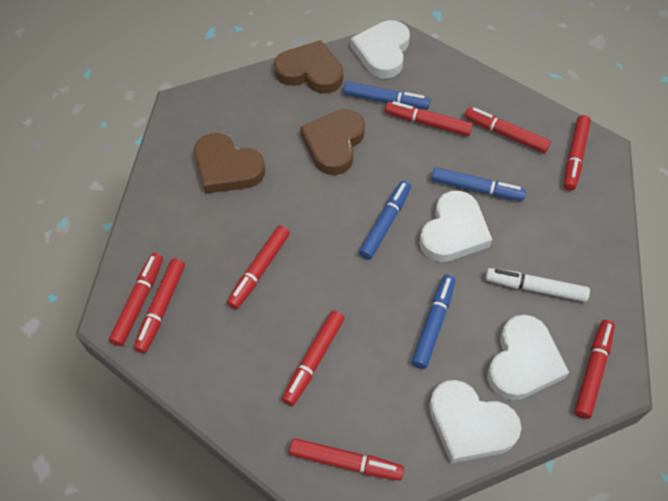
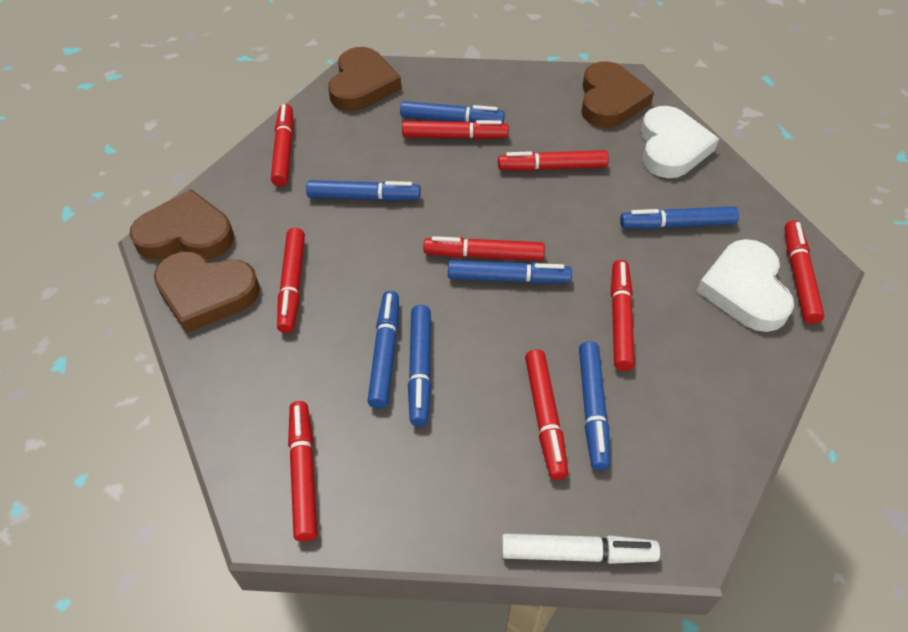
blue marker: [344,81,430,110] [359,181,411,260] [412,275,455,369] [431,167,526,201] = 4 -> [306,180,421,201] [367,291,399,409] [400,101,505,123] [408,305,431,426] [448,260,572,284] [579,341,610,471] [620,206,739,229] = 7
brown heart: [194,133,265,194] [274,40,343,93] [300,109,365,175] = 3 -> [130,189,234,260] [154,252,260,333] [328,47,402,111] [581,61,654,128] = 4
white heart: [351,20,410,79] [419,190,492,262] [429,380,521,463] [487,315,569,401] = 4 -> [641,106,719,178] [697,239,794,332] = 2

